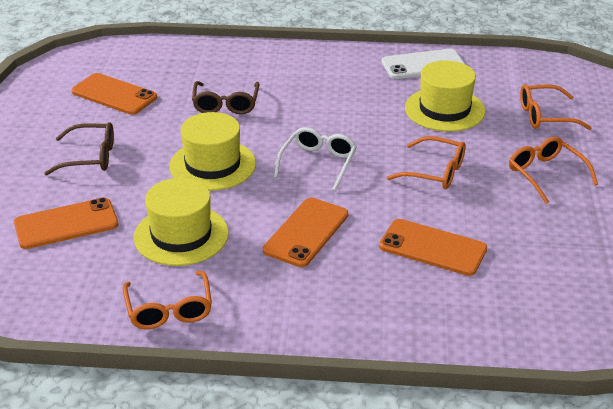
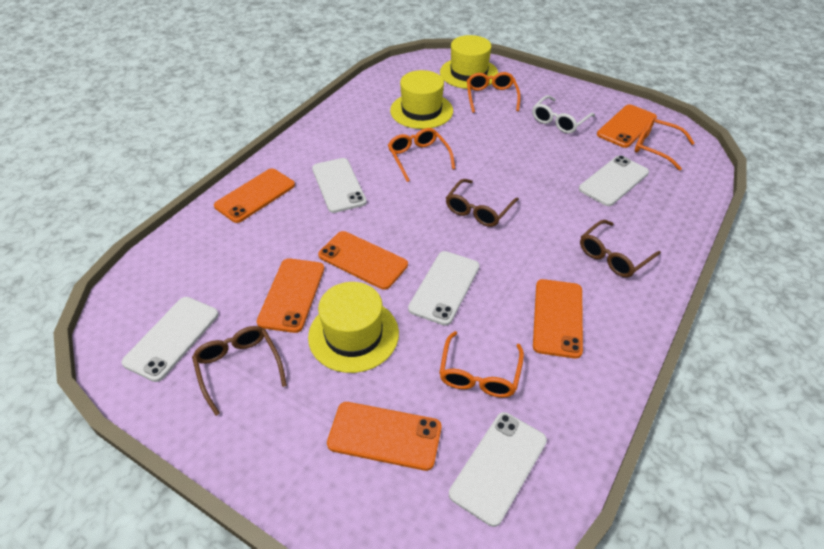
brown glasses: [44,122,114,175] [192,81,260,114] = 2 -> [192,326,287,416] [446,179,519,227] [580,220,661,277] = 3
orange phone: [14,197,119,249] [71,73,157,115] [263,198,348,267] [379,219,487,276] = 4 -> [214,168,295,223] [257,258,324,333] [318,231,408,290] [327,402,441,471] [533,279,583,359] [597,104,657,148] = 6
white phone: [381,49,466,79] = 1 -> [121,297,218,382] [312,158,367,213] [408,251,480,326] [449,412,547,527] [579,155,649,206] = 5

